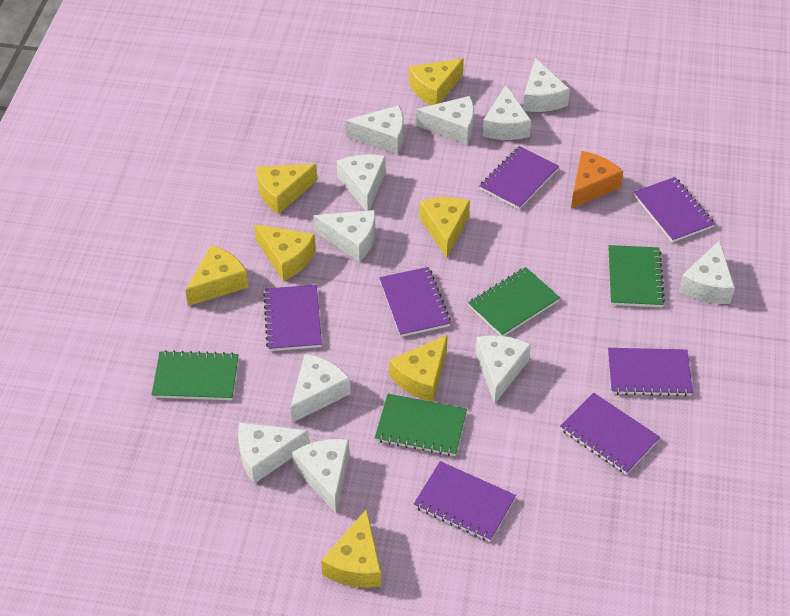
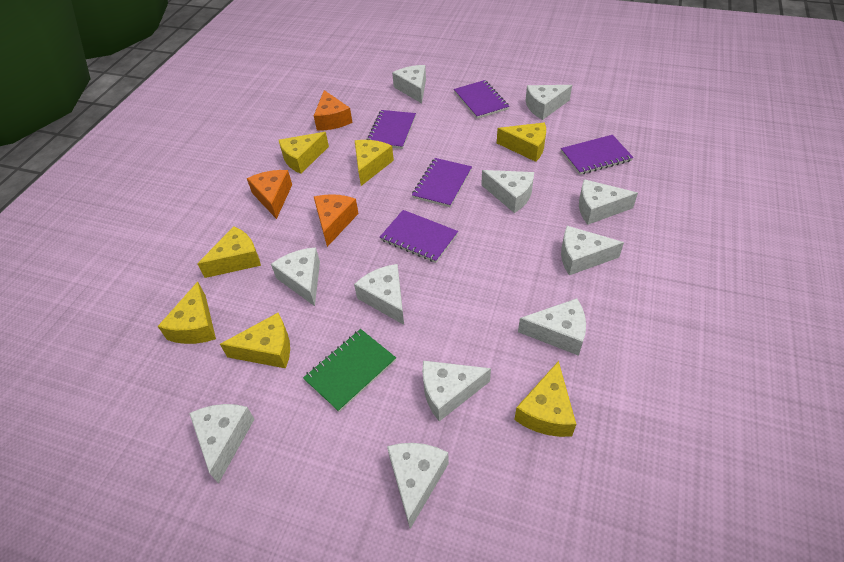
green notebook: [151,350,239,400] [375,394,467,456] [468,267,560,336] [608,245,665,307] = 4 -> [303,329,396,412] = 1
orange cheese: [571,151,623,209] = 1 -> [247,170,292,219] [314,90,353,131] [314,194,359,247] = 3
purple notebook: [263,285,322,351] [379,267,451,337] [414,461,516,542] [479,146,559,209] [560,392,660,475] [608,348,693,397] [634,177,715,242] = 7 -> [366,110,416,149] [380,210,458,263] [412,158,472,207] [454,80,509,119] [561,135,634,175] = 5

